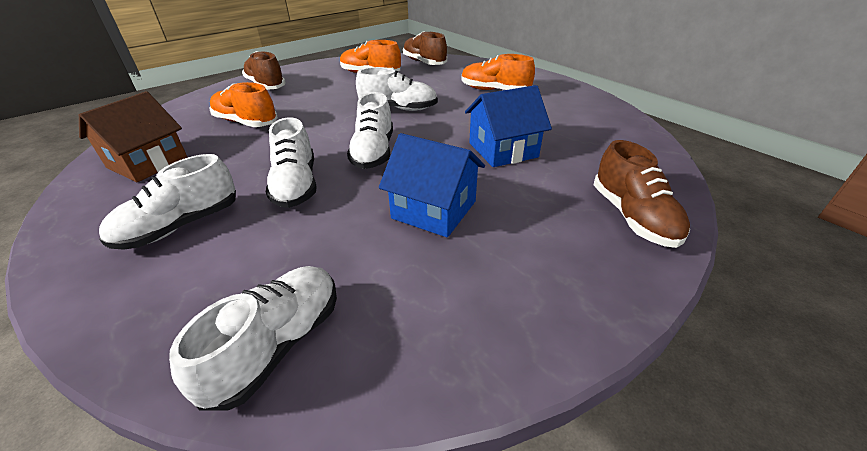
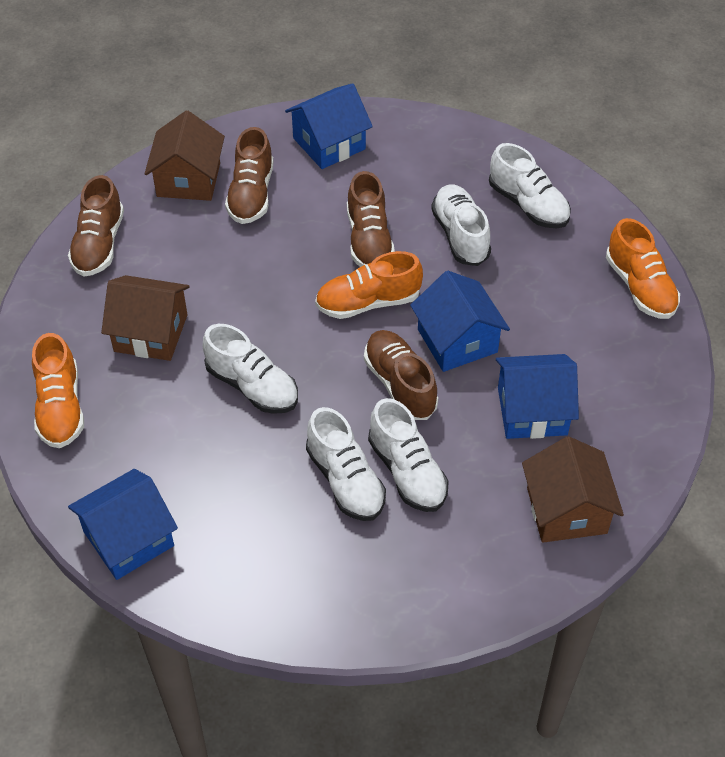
blue house: [379,133,485,238] [465,85,552,167] = 2 -> [68,469,178,580] [285,83,373,169] [410,271,510,372] [496,354,579,439] = 4
brown house: [79,91,188,182] = 1 -> [101,275,190,361] [144,110,225,201] [522,436,624,543] = 3
brown shoe: [242,51,286,90] [403,31,447,65] [594,140,690,248] = 3 -> [68,175,124,277] [225,127,274,224] [347,171,395,267] [364,330,438,420] = 4

